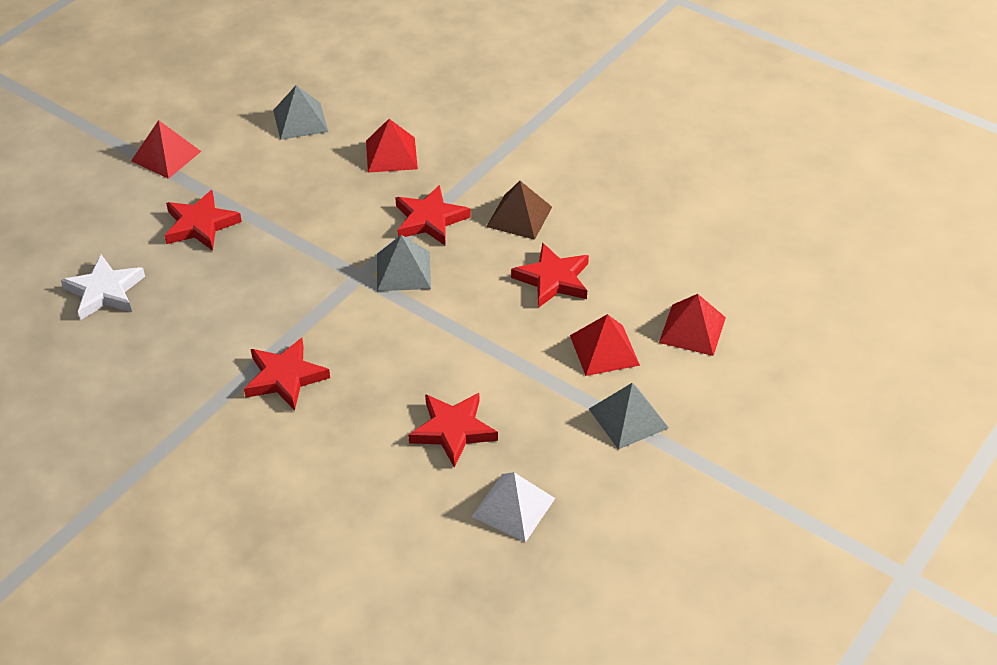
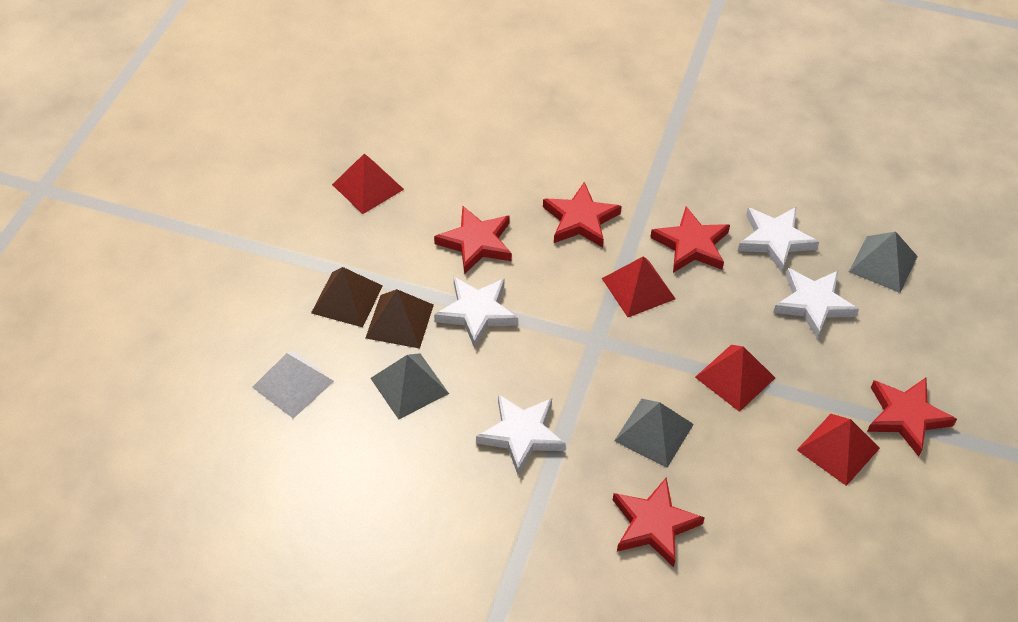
brown pyramid: [486,181,552,240] = 1 -> [311,267,383,327] [366,289,434,349] = 2
white star: [61,255,145,320] = 1 -> [434,277,518,348] [476,394,566,475] [738,207,819,273] [773,268,859,339] = 4

